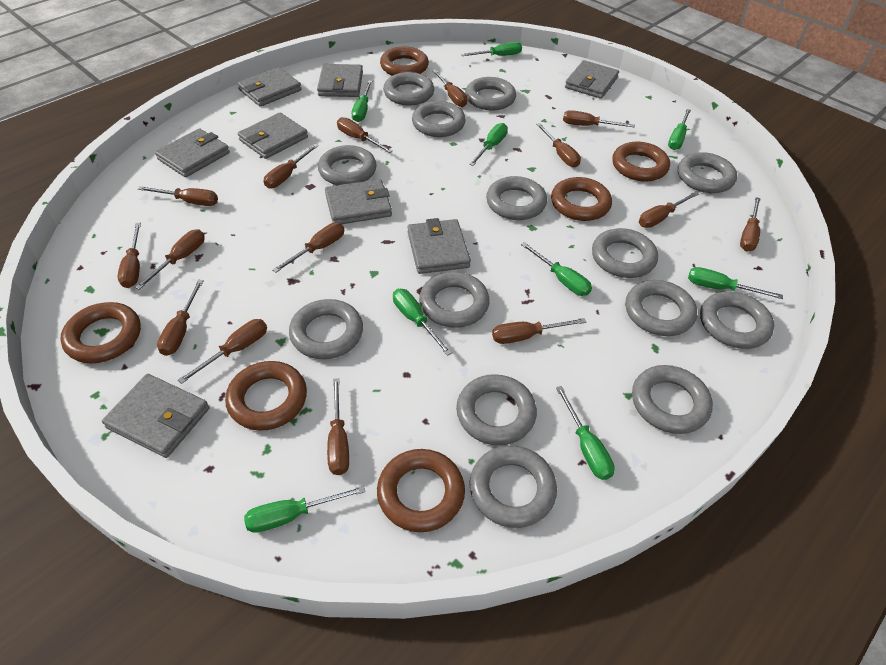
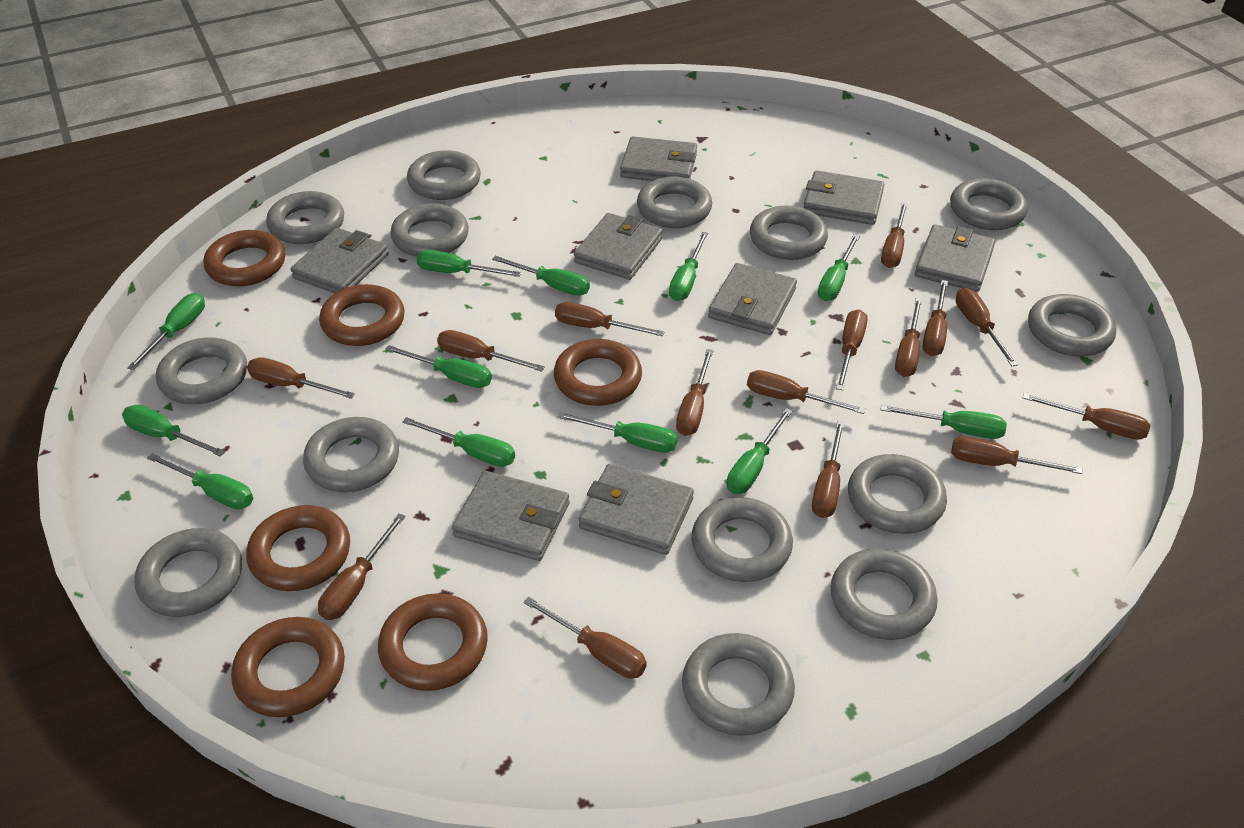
green screwdriver: [244,485,366,533] [352,81,372,122] [393,289,452,356] [461,42,522,56] [469,123,508,166] [521,242,592,296] [556,386,615,480] [668,109,691,150] [688,267,783,299] = 9 -> [122,405,225,457] [127,293,205,370] [147,453,253,510] [385,345,492,388] [402,417,515,467] [416,250,521,277] [492,256,590,296] [558,412,678,453] [669,232,708,301] [727,408,792,494] [818,234,860,301] [880,405,1007,439] = 12

